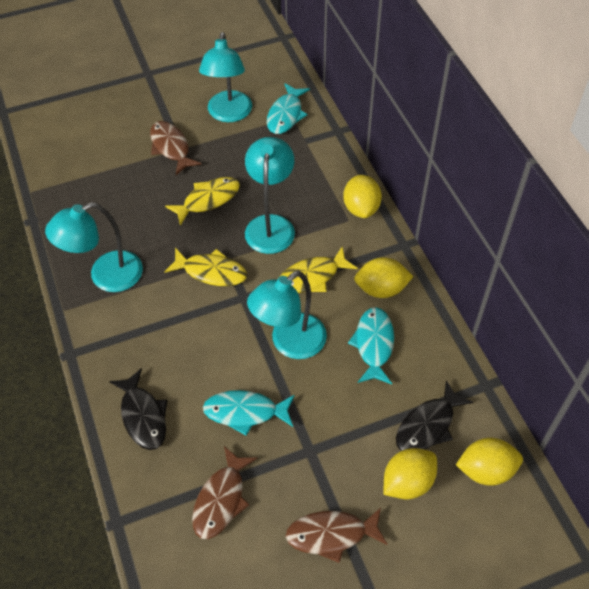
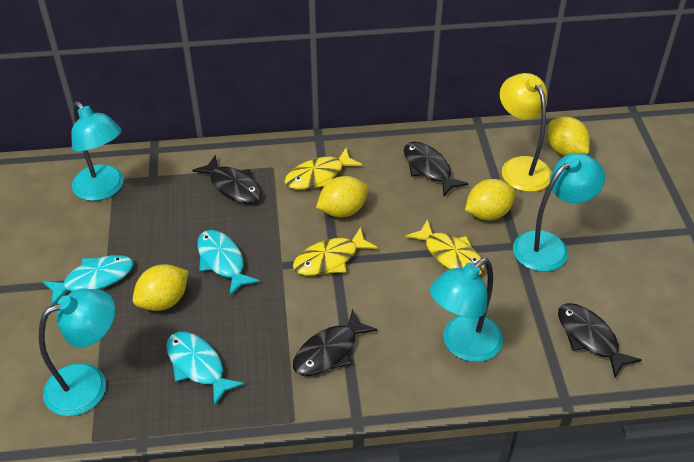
black fish: [109,368,168,450] [396,380,473,451] = 2 -> [192,155,262,204] [293,309,377,376] [404,142,469,196] [558,303,641,378] = 4
brown fish: [150,121,202,175] [192,446,257,539] [286,508,388,563] = 3 -> none = 0
yellow lamp: none = 0 -> [500,73,552,192] = 1

